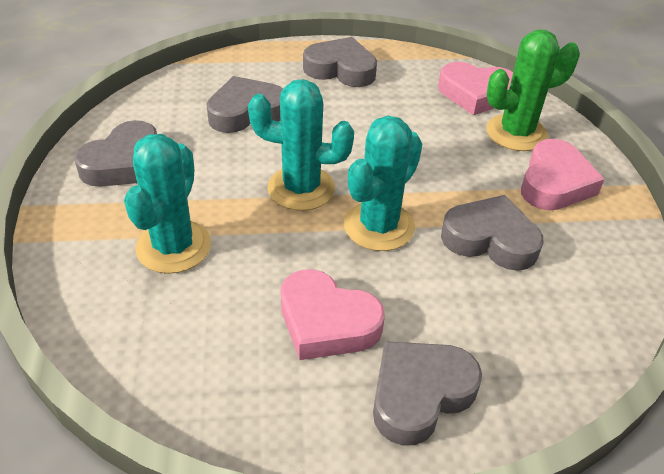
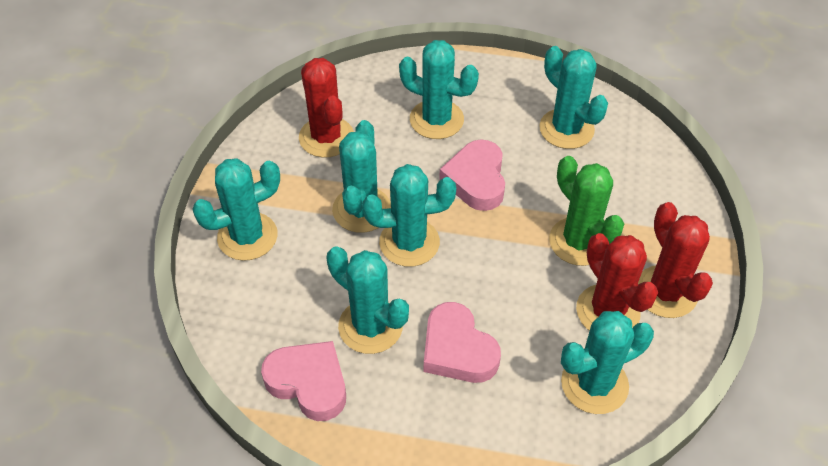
grey heart: [74,120,157,187] [207,76,283,133] [303,37,377,87] [373,341,482,446] [441,195,544,271] = 5 -> none = 0
red cactus: none = 0 -> [299,58,354,157] [576,233,658,331] [638,202,713,318] = 3
turquoise cactus: [124,134,211,274] [248,79,354,211] [344,116,422,251] = 3 -> [192,158,280,261] [326,246,409,354] [332,120,391,233] [363,164,456,267] [399,40,479,139] [539,46,608,149] [561,311,654,414] = 7

